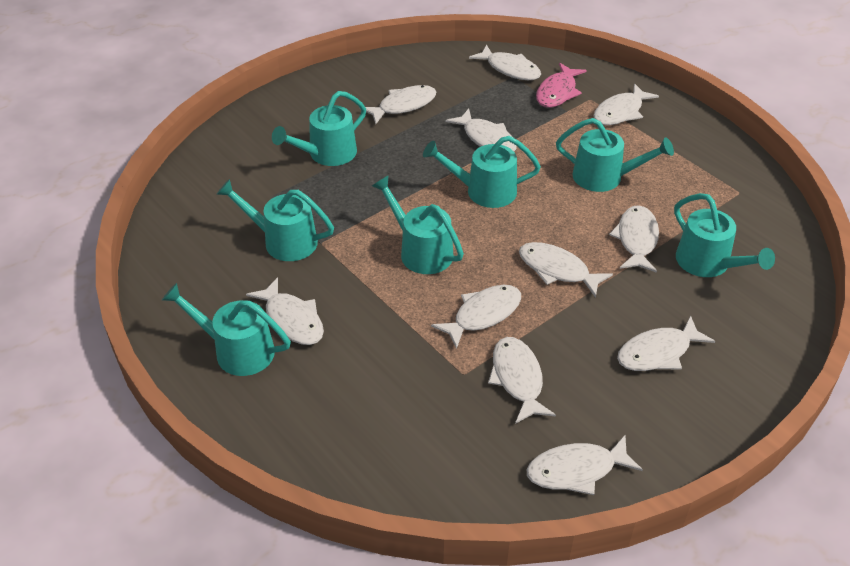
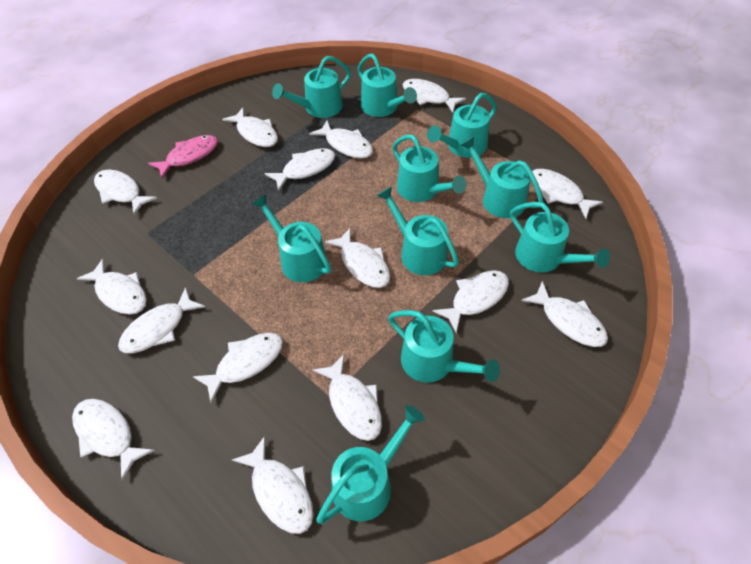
turquoise watering can: [162,283,291,376] [216,179,334,261] [272,91,366,166] [372,175,464,274] [423,136,541,208] [556,118,674,192] [674,193,775,277] = 7 -> [252,194,331,282] [272,56,351,118] [316,405,425,524] [358,54,417,117] [376,186,459,275] [388,310,500,383] [392,134,467,202] [427,93,497,158] [460,136,544,218] [510,202,610,272] = 10
white fish: [246,277,324,345] [360,85,436,124] [431,285,521,349] [446,108,517,151] [469,45,541,80] [488,337,556,424] [519,242,613,298] [527,435,643,495] [593,83,659,125] [609,205,659,273] [617,315,715,371] = 11 -> [72,399,155,481] [76,259,147,315] [94,170,157,215] [118,287,205,353] [193,333,283,403] [222,108,278,147] [232,436,314,534] [265,148,335,191] [309,121,373,159] [312,354,382,441] [325,228,390,288] [403,79,466,113] [432,270,509,333] [521,281,608,347] [532,169,603,218] = 15

